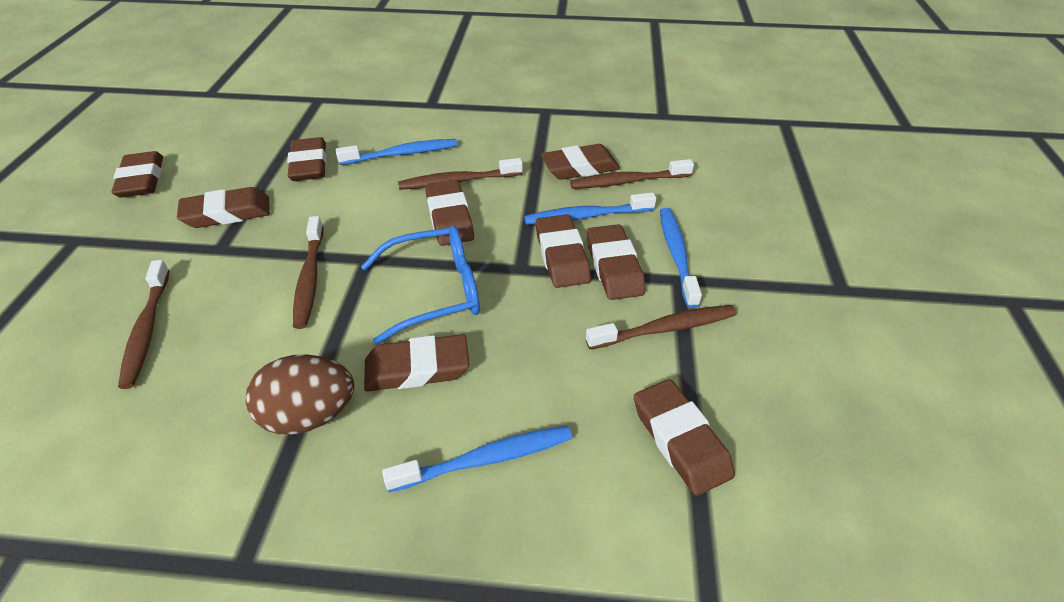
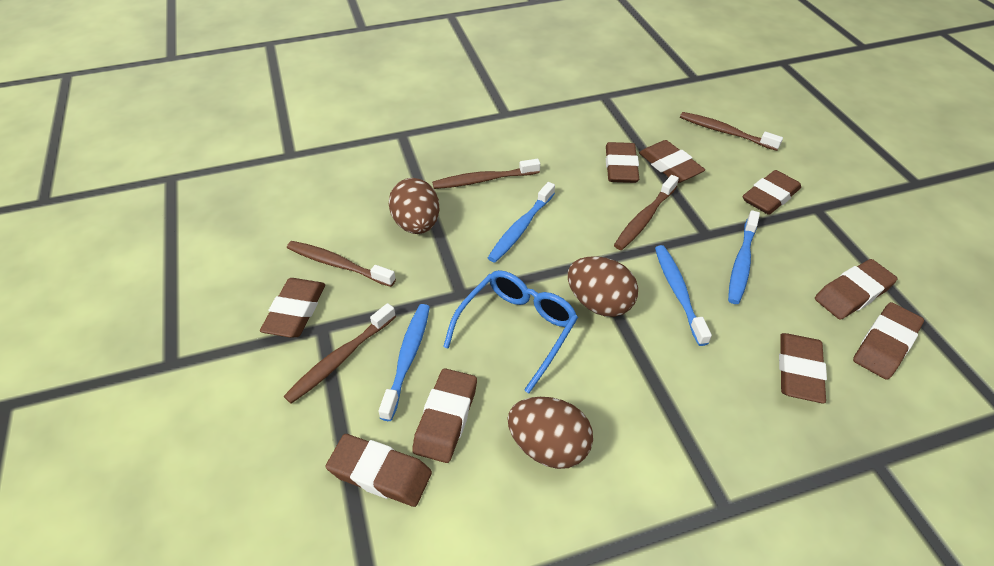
brown egg: [246,354,354,434] = 1 -> [389,178,439,234] [507,397,593,469] [568,256,638,317] = 3

